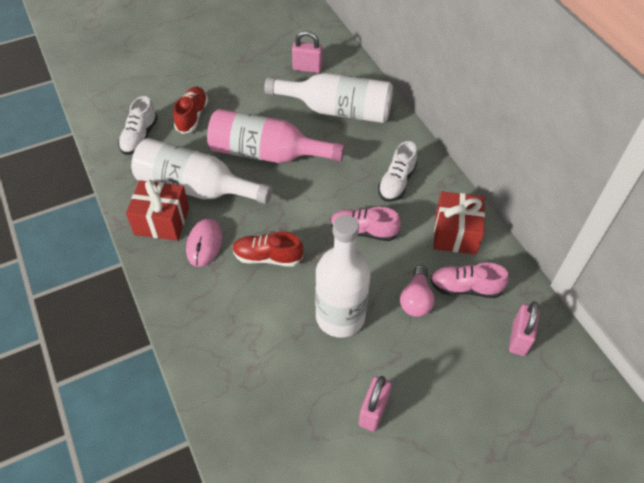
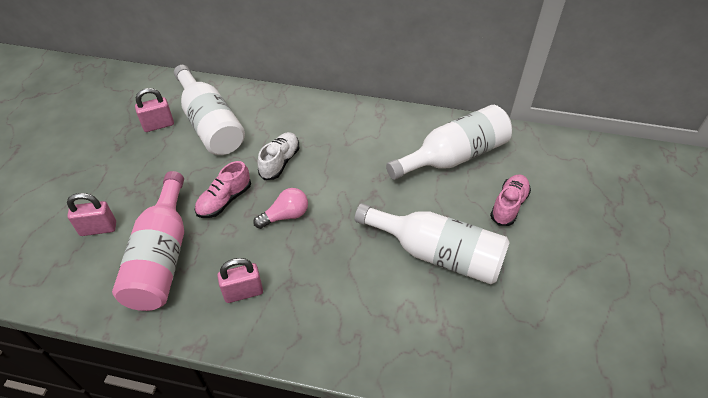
pink mouse: [186,219,223,267] = 1 -> none = 0
red gift: [126,180,189,241] [434,192,485,254] = 2 -> none = 0
red shoe: [173,87,208,134] [232,232,303,267] = 2 -> none = 0
white shoe: [118,96,158,155] [378,141,417,202] = 2 -> [257,132,299,180] = 1

